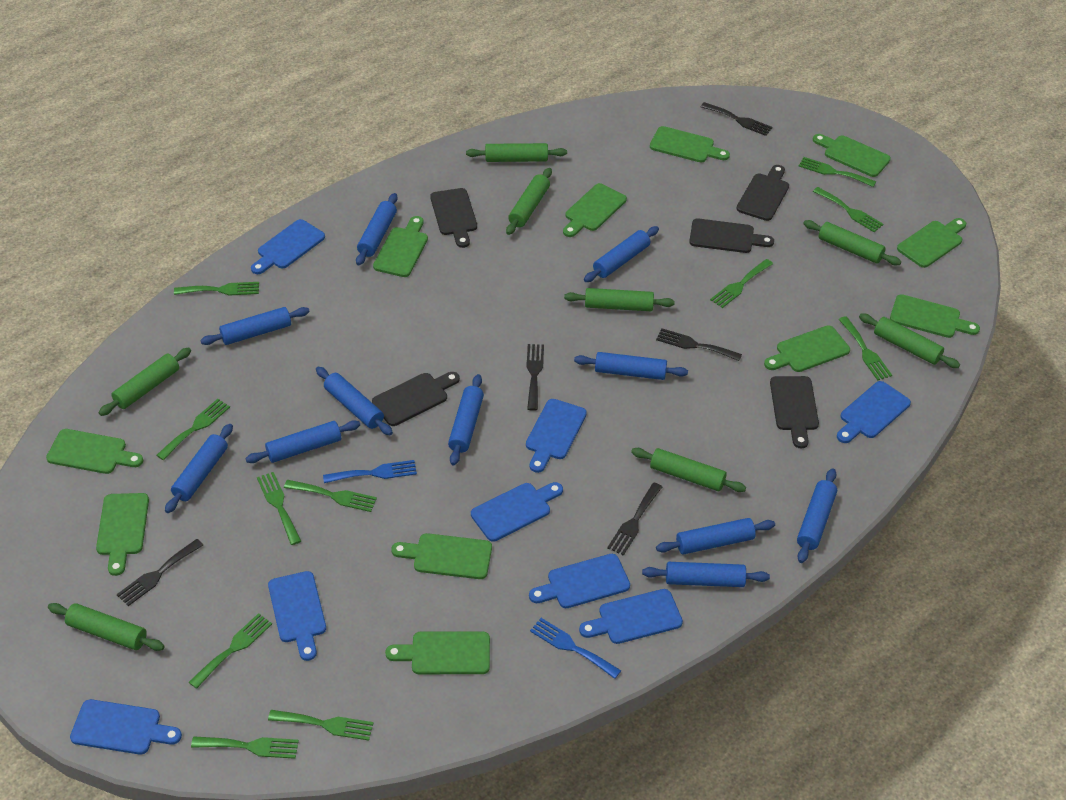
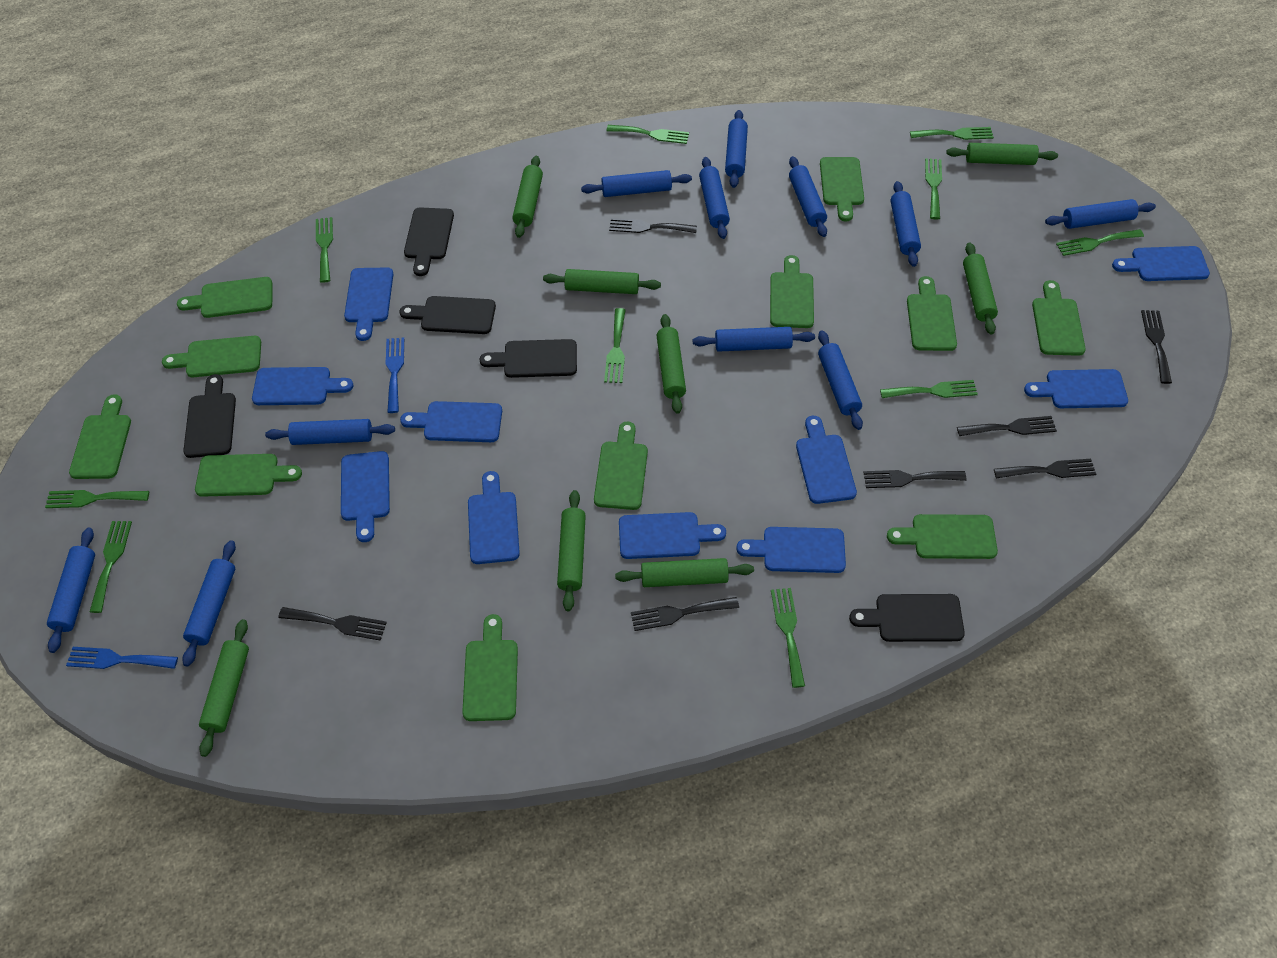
black fork: [117,539,203,606] [526,344,544,411] [607,483,662,556] [656,328,742,361] [701,102,773,136] = 5 -> [278,607,387,641] [609,218,697,233] [631,597,739,631] [864,470,967,488] [957,416,1057,436] [994,459,1096,478] [1141,310,1172,384] = 7
blue cutting board: [70,699,182,755] [251,219,325,274] [268,571,326,661] [471,482,563,542] [526,399,587,473] [529,554,630,608] [579,589,683,644] [837,381,911,443] = 8 -> [252,367,353,405] [341,451,390,542] [344,268,393,341] [400,401,502,442] [468,471,520,564] [619,512,726,559] [736,527,846,573] [796,416,857,504] [1024,369,1128,408] [1112,246,1210,281] = 10
green fork: [156,399,230,460] [174,282,259,296] [189,613,272,689] [191,737,299,759] [257,472,301,545] [268,710,373,740] [284,480,377,512] [710,259,773,308] [799,157,876,187] [813,187,883,232] [838,316,892,381] = 11 -> [45,490,149,508] [90,521,132,613] [316,217,333,283] [604,308,626,383] [607,125,689,144] [771,588,805,688] [880,380,978,398] [910,127,994,140] [925,158,942,220] [1056,229,1144,256] = 10

